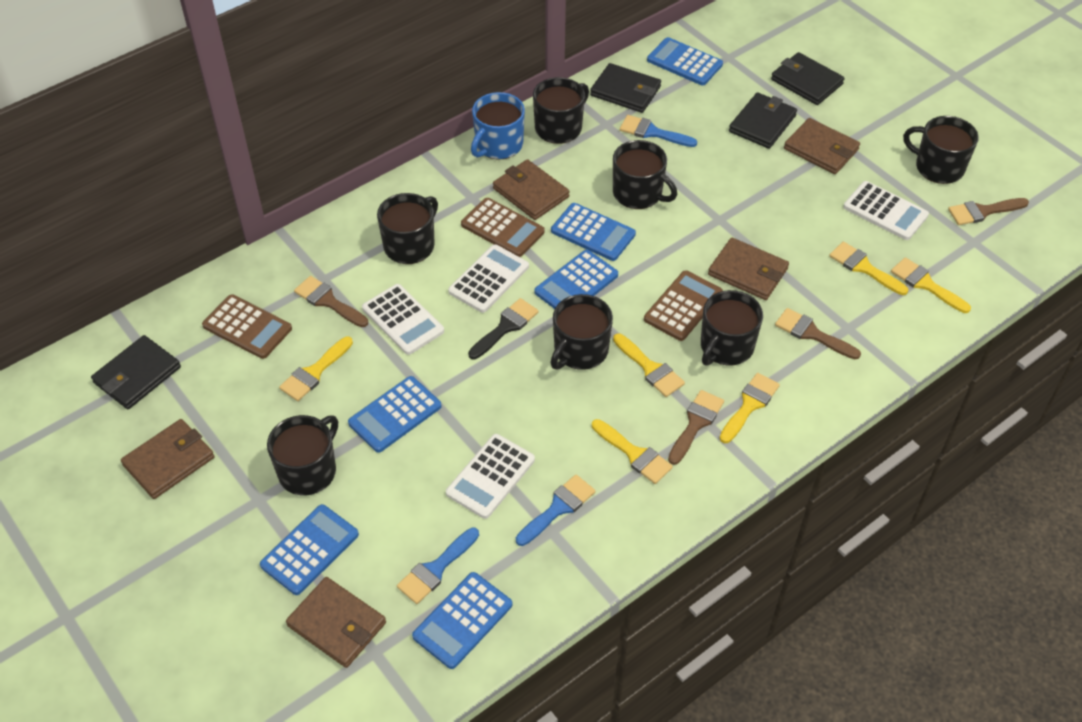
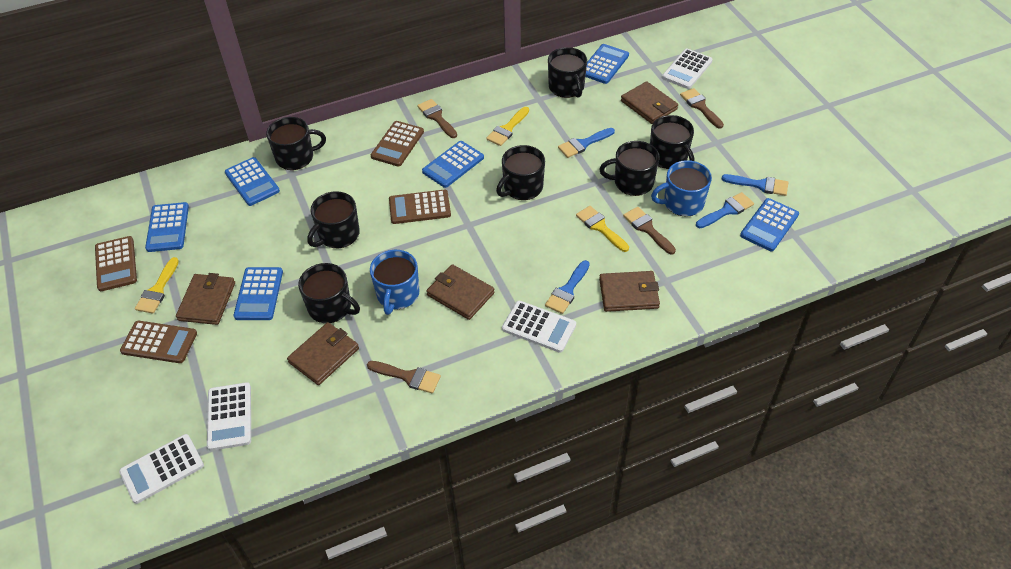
black brush: [468,298,539,359] = 1 -> none = 0
black wallet: [91,335,181,409] [590,63,661,113] [729,92,797,149] [771,52,845,105] = 4 -> none = 0
blue brush: [397,528,479,604] [516,475,595,546] [620,115,697,147] = 3 -> [545,260,590,314] [558,128,615,158] [696,192,754,228] [722,174,788,196] = 4
blue mug: [471,92,525,159] = 1 -> [370,250,420,315] [651,160,712,217] = 2
brown calculator: [202,294,292,359] [461,198,545,257] [644,270,723,341] = 3 -> [95,236,137,291] [120,321,197,363] [371,121,424,167] [389,190,451,224] = 4
yellow brush: [279,336,353,401] [592,419,673,484] [613,333,685,397] [719,373,780,443] [829,242,908,295] [891,257,971,313] = 6 -> [135,257,179,314] [486,107,529,146] [576,206,629,252] = 3

